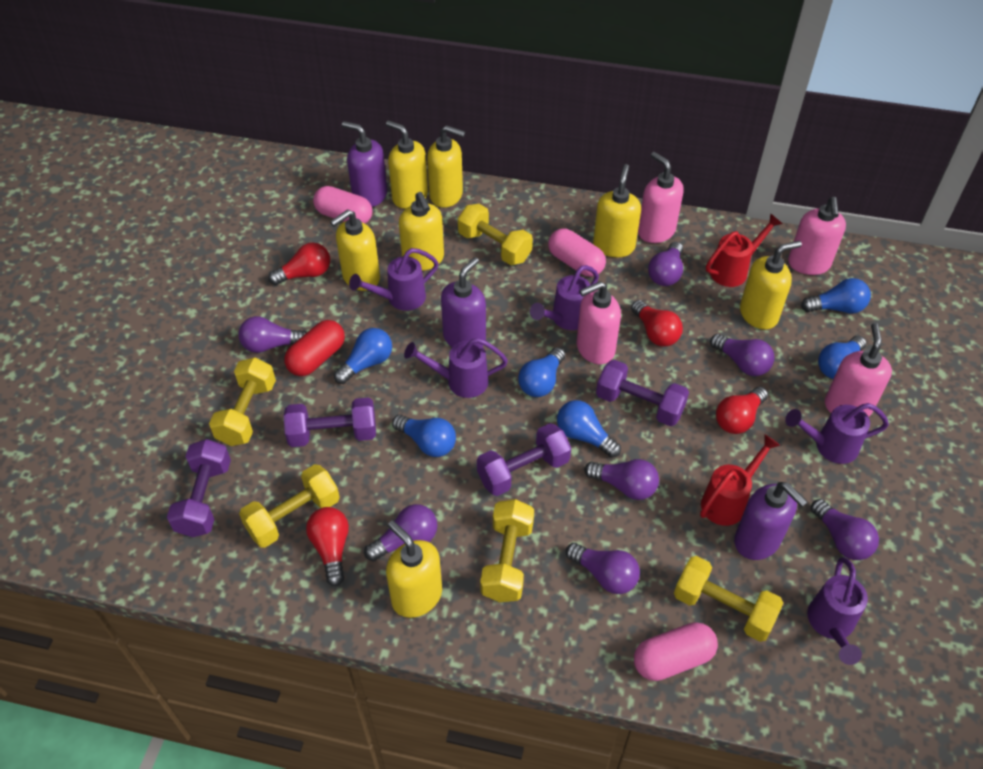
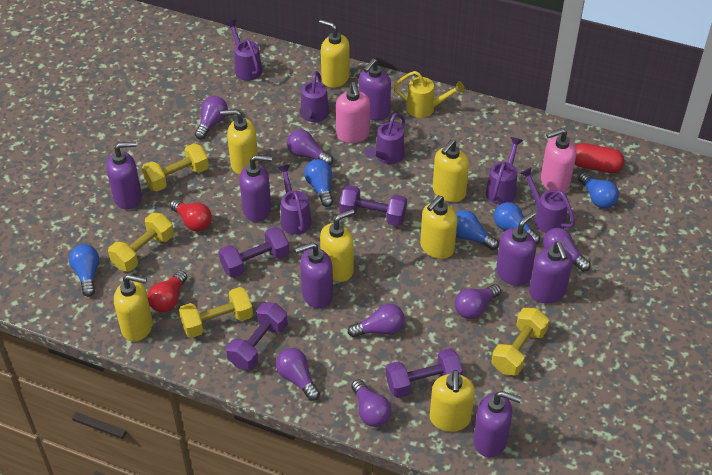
blue light bulb: [334,328,392,384] [392,414,456,457] [518,347,565,397] [557,400,621,458] [801,278,871,314] [818,336,866,379] = 6 -> [69,244,99,297] [304,159,333,207] [456,210,499,250] [494,202,540,245] [578,172,619,208] = 5
pink capsule: [313,186,372,224] [548,228,606,277] [634,622,718,681] = 3 -> none = 0
pink soap dispenser: [577,281,621,364] [638,152,684,243] [788,197,846,275] [825,323,892,417] = 4 -> [336,82,370,143] [541,128,576,192] = 2
purple soap dispenser: [342,121,387,207] [441,257,486,347] [734,482,807,560] = 3 -> [106,142,142,210] [240,155,272,222] [295,242,333,308] [359,59,391,121] [473,391,521,457] [496,211,536,286] [529,242,573,304] = 7
purple watering can: [349,248,439,311] [404,338,508,398] [530,265,599,330] [785,403,889,464] [807,557,868,665] = 5 -> [226,20,262,81] [277,164,312,235] [299,71,329,122] [364,113,405,164] [486,137,523,205] [520,167,575,233] = 6
red light bulb: [268,243,330,285] [306,507,349,586] [631,300,683,347] [716,387,768,434] = 4 -> [147,270,187,312] [170,199,212,231] = 2
red watering can: [700,434,781,526] [706,213,782,287] = 2 -> none = 0
yellow dumbbell: [209,357,276,446] [239,464,340,548] [458,204,533,265] [480,499,534,602] [674,556,783,642] = 5 -> [108,213,174,272] [142,143,209,191] [179,287,253,338] [491,308,549,376] = 4
yellow watering can: none = 0 -> [394,71,465,118] = 1

